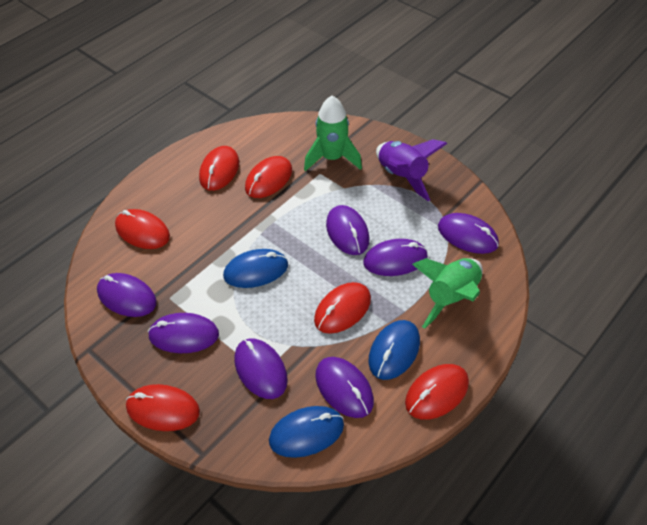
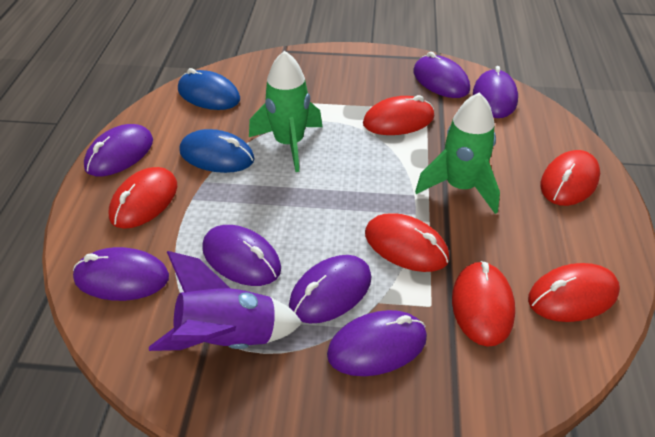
blue mouse: [223,249,288,288] [269,406,344,458] [368,320,420,380] = 3 -> [178,68,240,110] [179,129,255,173] = 2

